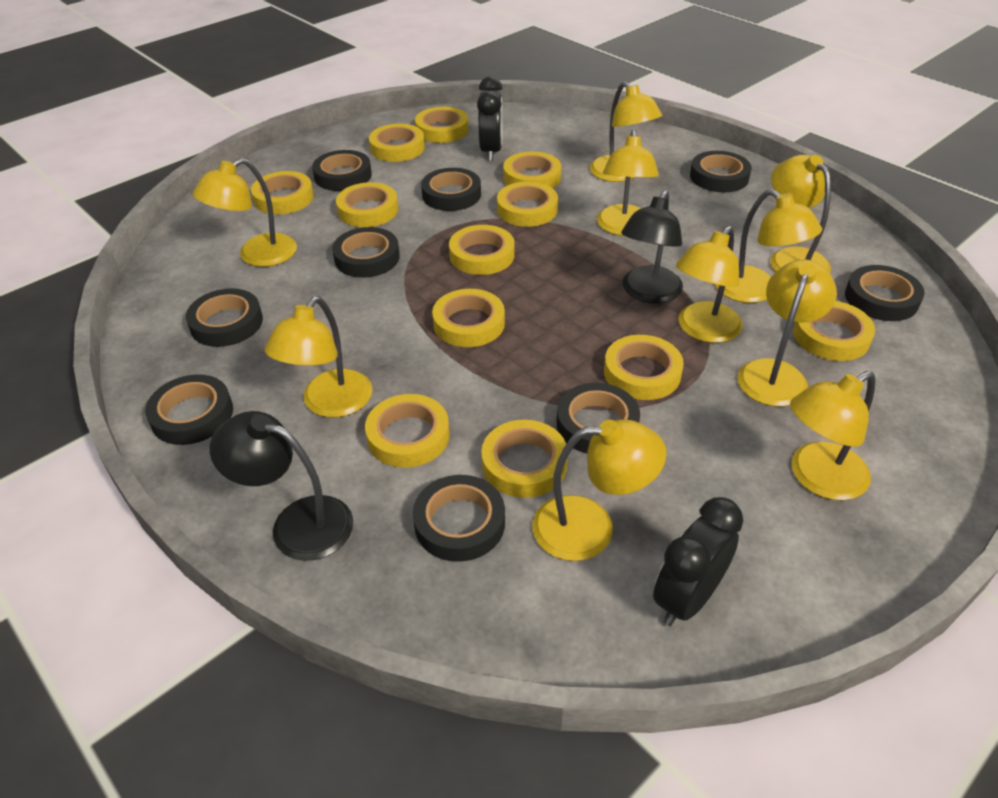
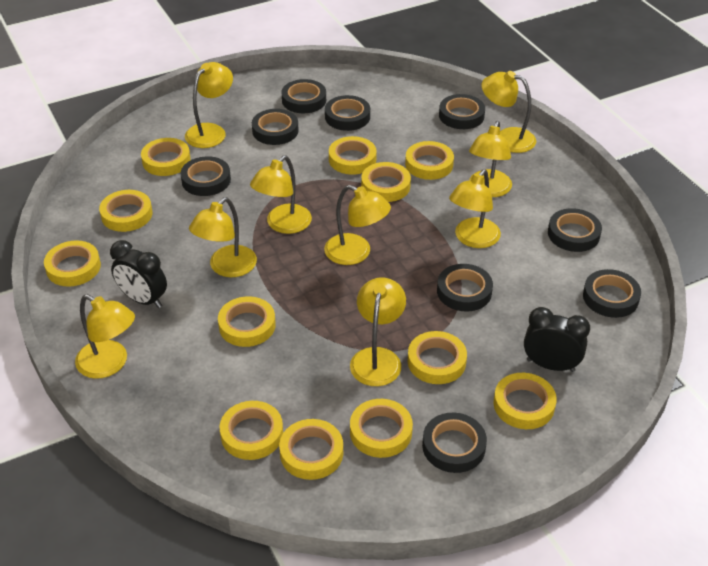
black lamp: [210,411,353,561] [621,190,683,303] = 2 -> none = 0
yellow lamp: [193,158,297,267] [264,296,372,418] [532,419,667,561] [590,81,662,182] [597,130,659,236] [676,226,743,343] [715,189,822,303] [737,259,837,407] [770,154,831,273] [790,371,876,501] = 10 -> [75,294,135,379] [185,62,233,148] [189,197,257,277] [250,156,312,234] [324,185,391,265] [350,278,406,386] [449,169,501,248] [469,121,512,197] [482,71,536,153] = 9

